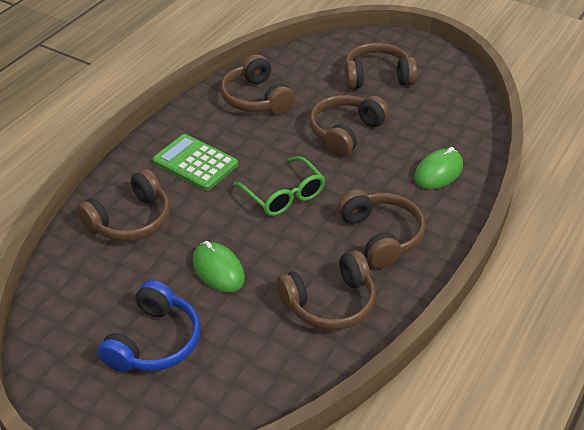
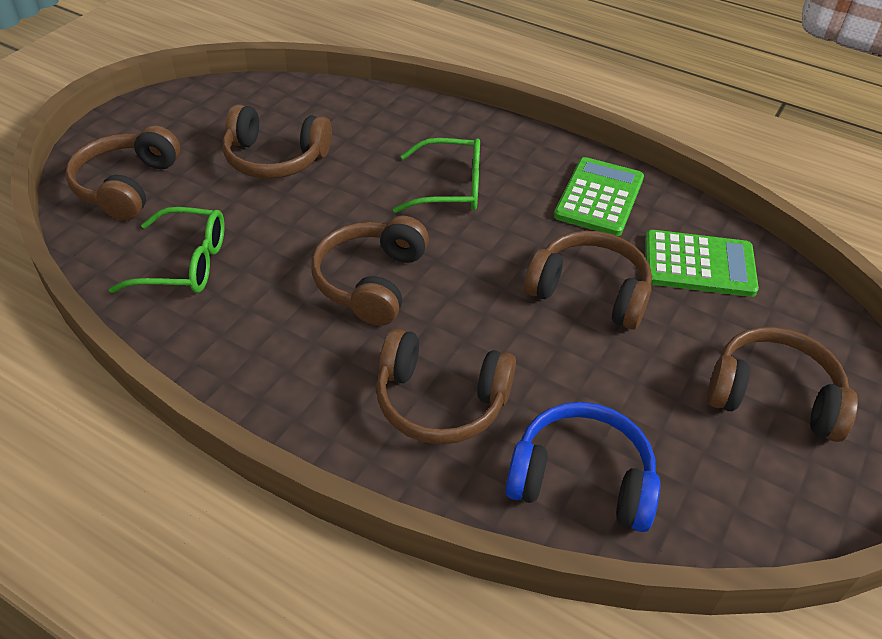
green calculator: [153,134,238,191] = 1 -> [554,157,644,236] [645,230,759,297] = 2
green glasses: [233,156,325,216] = 1 -> [109,207,224,293] [393,138,480,213] = 2
green mouse: [193,241,245,293] [414,147,463,189] = 2 -> none = 0

